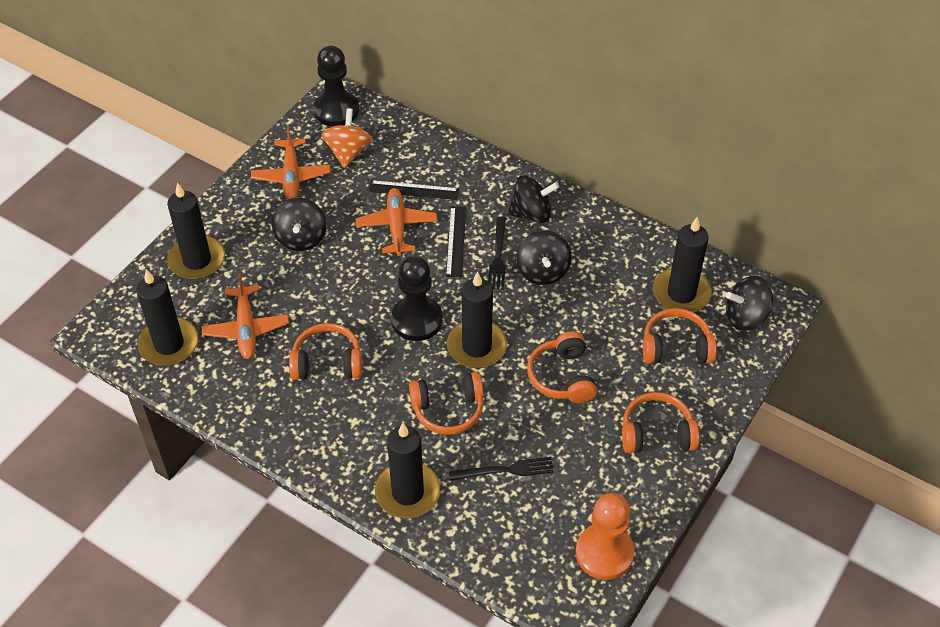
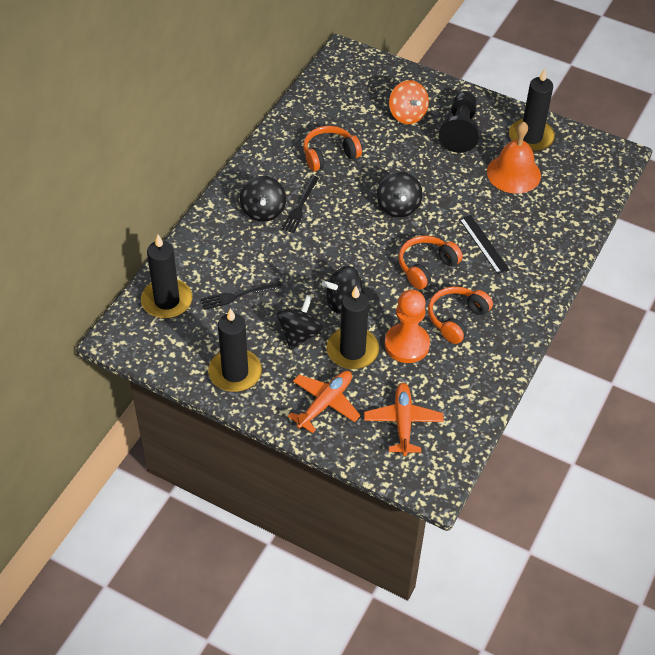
black candle: [136,269,199,366] [167,183,225,280] [375,423,440,518] [447,271,507,368] [653,217,712,312] = 5 -> [141,235,192,319] [208,308,262,392] [326,286,379,369] [509,69,555,152] = 4
black pawn: [313,46,359,127] [391,256,443,341] = 2 -> [439,91,480,153] = 1
black ruler: [369,180,459,200] [446,207,466,277] = 2 -> [459,215,510,274] = 1
orange bell: none = 0 -> [487,122,541,194] = 1
orange headphones: [289,323,362,380] [409,372,484,435] [527,331,597,403] [622,392,699,453] [643,308,717,364] = 5 -> [303,126,362,171] [399,236,463,290] [428,286,493,344] = 3
orange plane: [201,273,289,359] [251,126,331,199] [356,188,437,256] = 3 -> [288,371,361,433] [364,383,444,456] = 2

